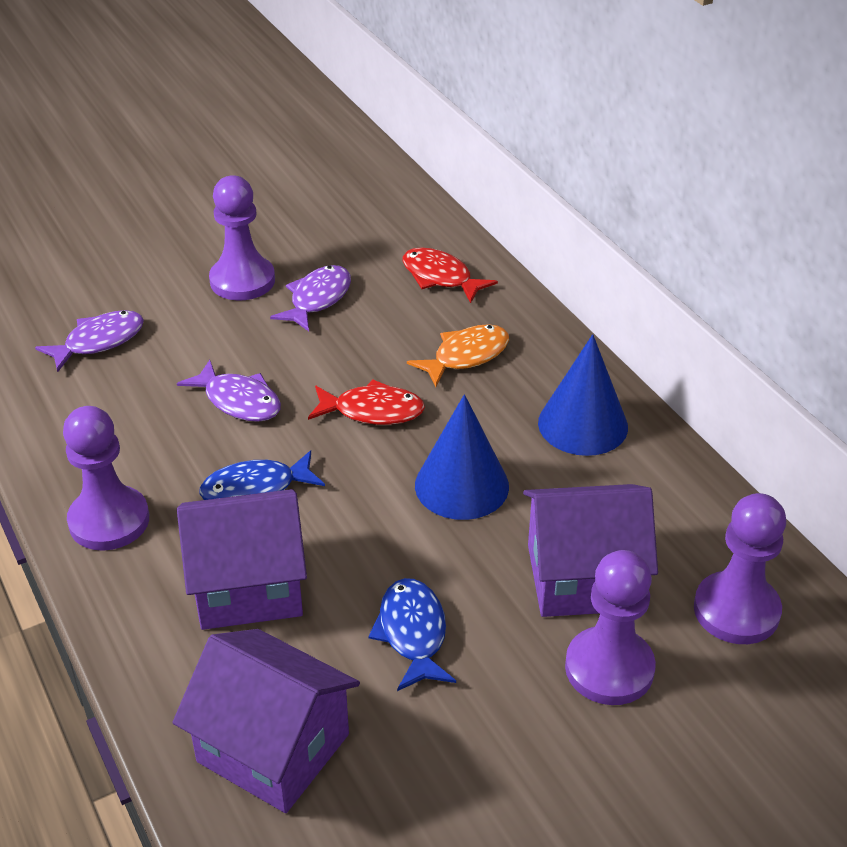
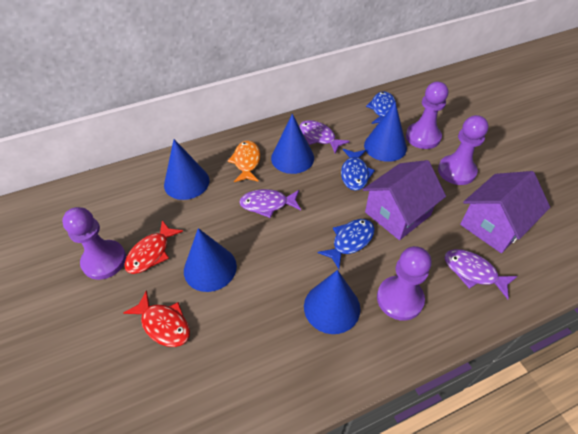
blue cone: [415,394,509,520] [538,334,628,456] = 2 -> [164,139,209,200] [184,228,237,292] [271,114,314,174] [304,270,360,334] [364,102,407,162] = 5
blue fish: [199,450,325,500] [368,578,456,691] = 2 -> [318,219,375,269] [341,149,375,191] [366,91,396,124] = 3
purple house: [173,629,360,813] [177,489,307,630] [523,484,658,617] = 3 -> [363,160,446,240] [460,171,550,253] = 2

